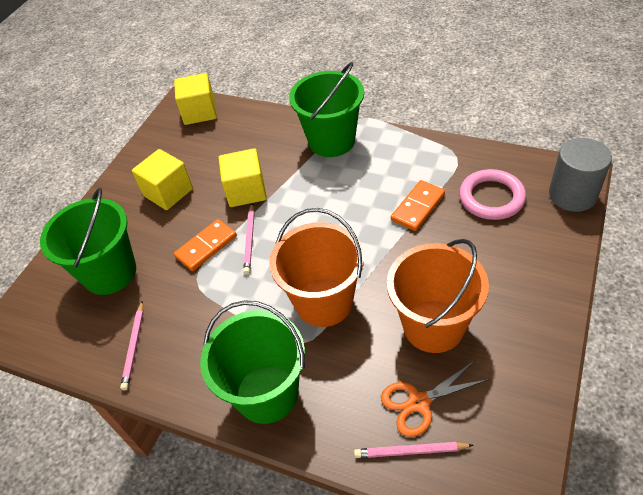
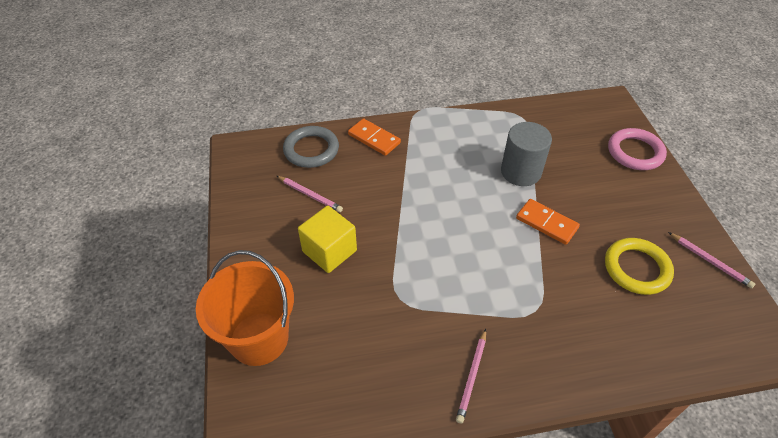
green bucket: [40,187,136,295] [200,300,305,424] [289,62,364,157] = 3 -> none = 0
grey ring: none = 0 -> [283,126,339,168] = 1
orange bucket: [269,208,364,327] [387,239,489,353] = 2 -> [196,250,294,366] = 1
orange scissors: [381,361,489,437] = 1 -> none = 0
yellow cube: [132,149,193,210] [174,73,217,125] [218,148,267,207] = 3 -> [298,206,357,273] = 1
yellow ring: none = 0 -> [605,238,674,295] = 1

